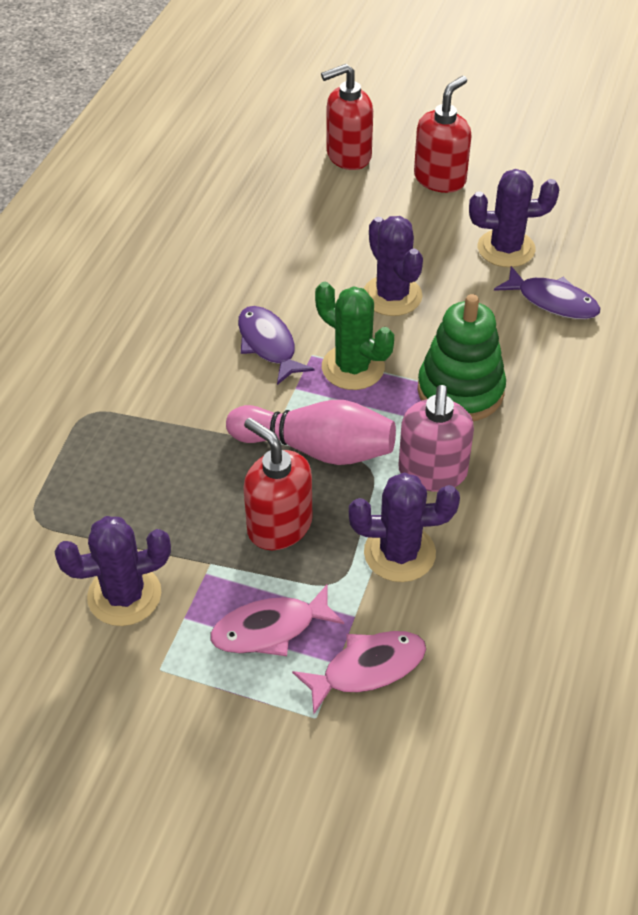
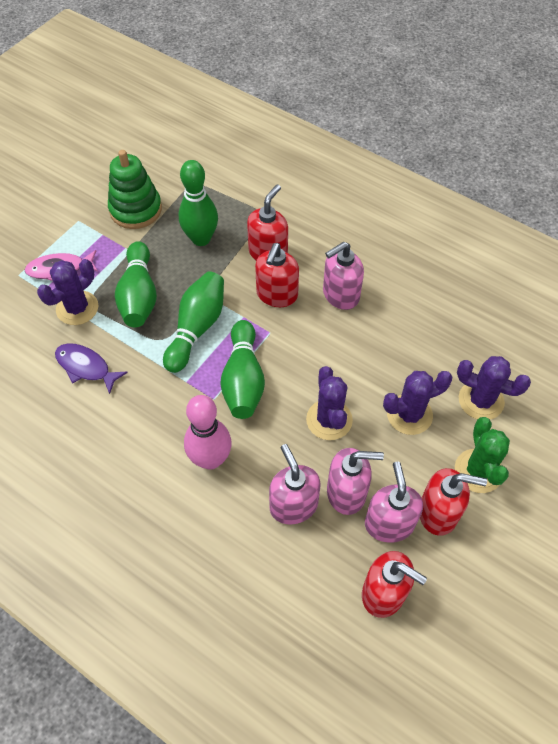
green bowling pin: none = 0 -> [115,241,157,327] [163,271,224,373] [179,160,218,246] [220,320,265,419] = 4
pink fish: [211,585,344,656] [292,631,426,714] = 2 -> [24,250,98,281] = 1
pink soap dispenser: [398,385,474,492] = 1 -> [269,444,320,525] [323,242,364,310] [327,448,384,515] [365,462,423,543] = 4
purple fish: [238,306,314,385] [494,266,601,319] = 2 -> [55,343,128,394] = 1
red soap dispenser: [243,418,312,550] [321,64,373,170] [414,76,472,193] = 3 -> [247,184,288,261] [255,243,299,307] [362,551,427,618] [420,468,487,536] = 4

